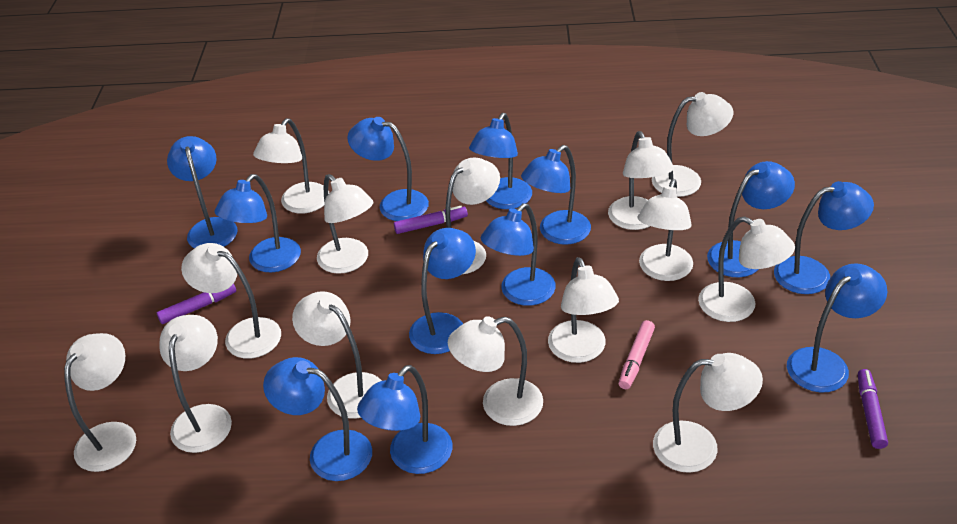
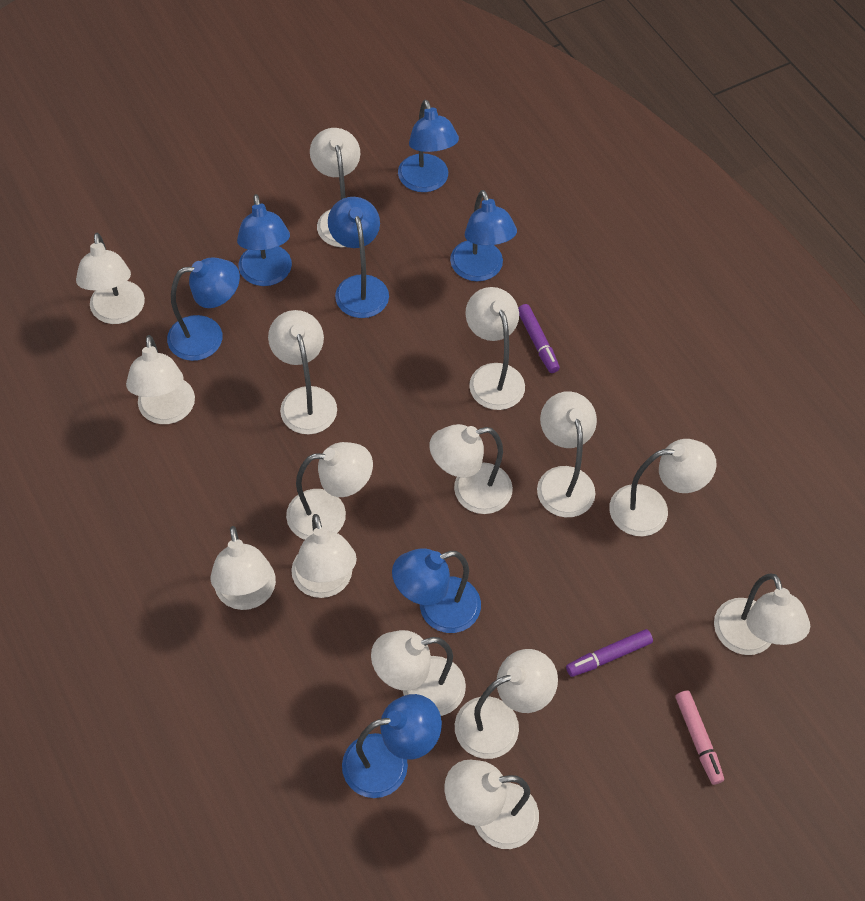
blue lamp: [167,136,237,248] [215,174,301,272] [263,357,372,481] [347,117,429,221] [357,365,452,474] [409,228,476,354] [469,113,532,209] [481,203,556,306] [521,145,591,245] [707,161,795,277] [774,181,874,294] [787,263,887,392] = 12 -> [167,258,240,361] [237,194,292,286] [328,197,389,318] [342,694,442,798] [392,548,481,633] [398,100,459,192] [450,190,517,281] = 7
purple marker: [157,283,236,324] [394,206,468,234] [858,369,888,449] = 3 -> [518,304,560,373] [566,629,653,677] = 2
white lamp: [64,333,136,472] [159,315,232,453] [181,243,281,359] [253,118,329,214] [292,291,382,419] [317,174,373,274] [445,158,500,275] [448,316,543,426] [548,257,619,363] [608,131,674,230] [638,179,693,281] [652,92,733,197] [653,353,763,473] [698,216,795,322] = 14 -> [76,233,145,324] [126,335,195,424] [210,526,276,610] [268,310,337,435] [286,442,373,540] [291,514,357,598] [310,128,360,247] [371,630,466,716] [429,424,513,514] [444,760,539,849] [455,649,558,759] [465,287,525,410] [537,391,597,517] [609,439,717,536] [714,573,810,655] = 15

